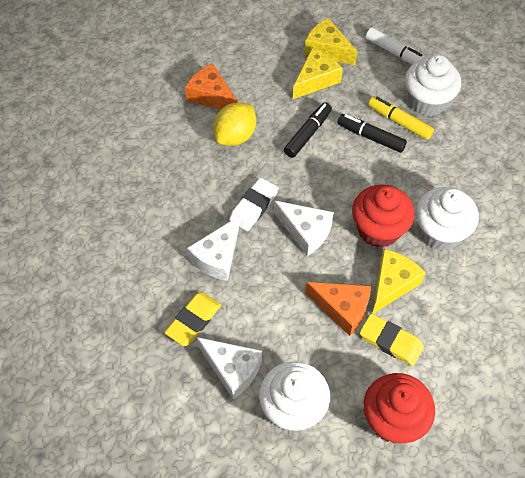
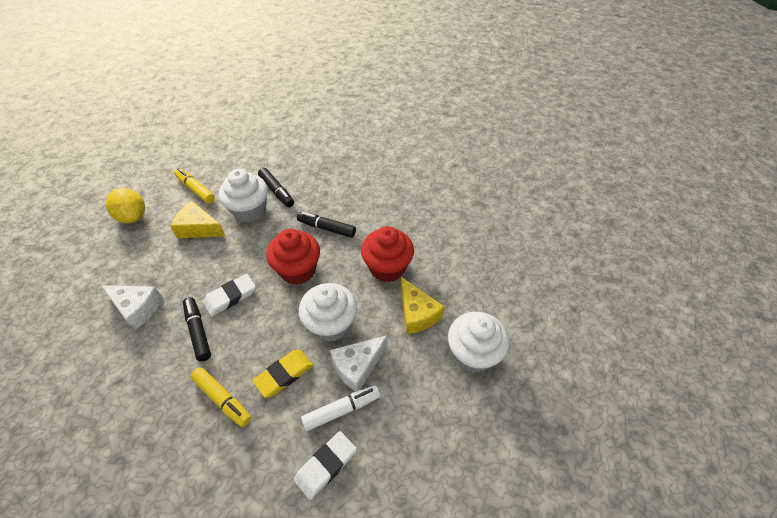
black marker: [284,102,332,158] [337,114,407,153] = 2 -> [183,297,211,362] [258,168,294,207] [297,211,356,238] = 3
orange cheese: [185,63,237,109] [305,282,371,336] = 2 -> none = 0
white cheese: [187,217,239,281] [197,337,262,399] [274,201,334,256] = 3 -> [101,285,163,330] [330,335,388,392] = 2
white eraser: [229,178,279,231] = 1 -> [203,274,256,317] [294,431,357,500] = 2
yellow cheese: [293,48,343,99] [304,18,357,65] [372,249,426,314] = 3 -> [170,201,225,238] [401,277,445,334] = 2
yellow eraser: [164,292,221,346] [360,314,424,366] = 2 -> [252,350,313,398] = 1
yellow marker: [368,96,434,140] = 1 -> [174,168,215,203] [191,367,251,427] = 2

